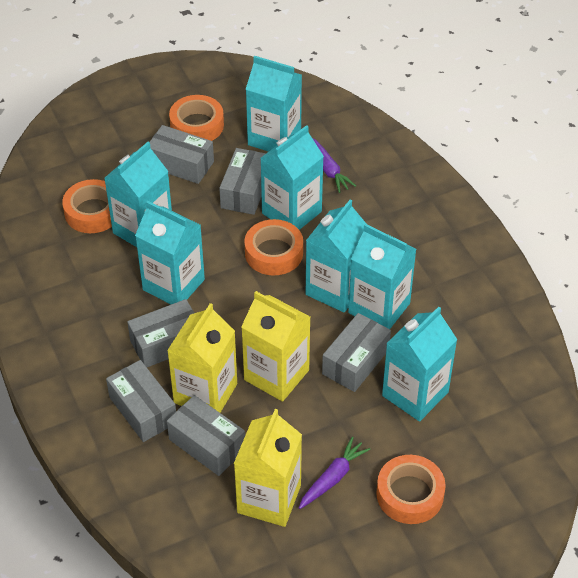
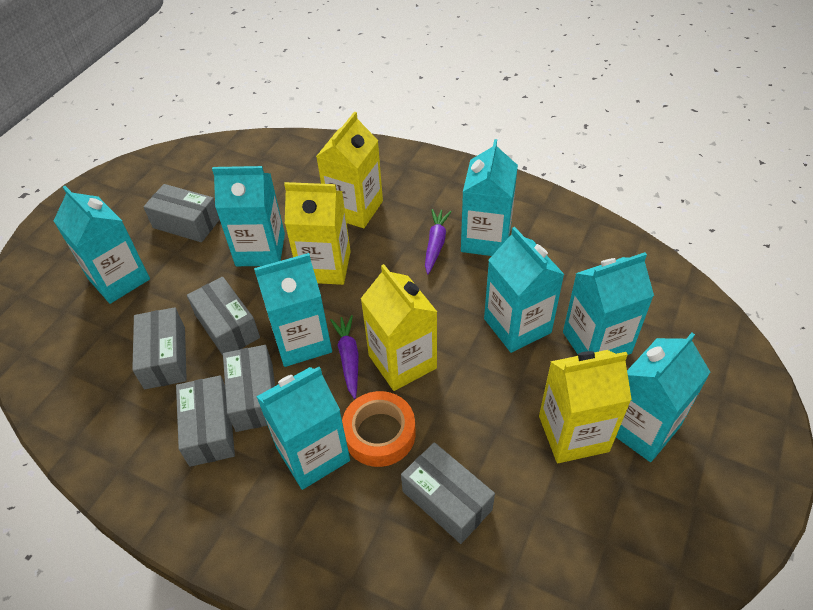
orange tape: [62,179,112,233] [169,95,224,141] [244,219,303,275] [376,455,446,524] = 4 -> [342,391,416,467] = 1
turquoise carton: [105,142,172,247] [135,201,205,304] [246,56,302,152] [261,125,324,230] [306,200,366,312] [348,224,416,329] [382,307,458,422] = 7 -> [54,186,150,304] [212,166,285,266] [254,253,332,367] [256,367,350,490] [461,139,518,256] [484,227,565,353] [563,252,654,355] [616,333,710,462] = 8
yellow carton: [167,303,237,413] [234,409,302,527] [241,291,310,402] = 3 -> [284,182,351,285] [316,112,383,228] [361,264,437,391] [539,350,632,463] = 4

